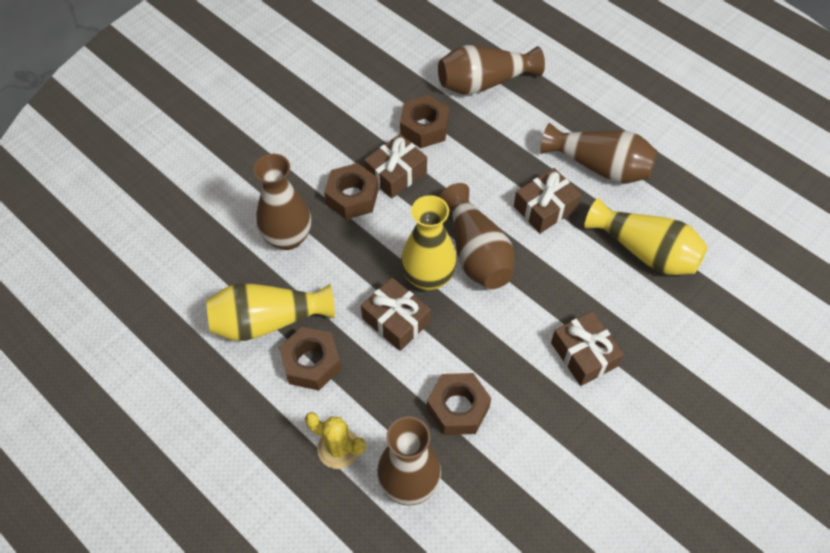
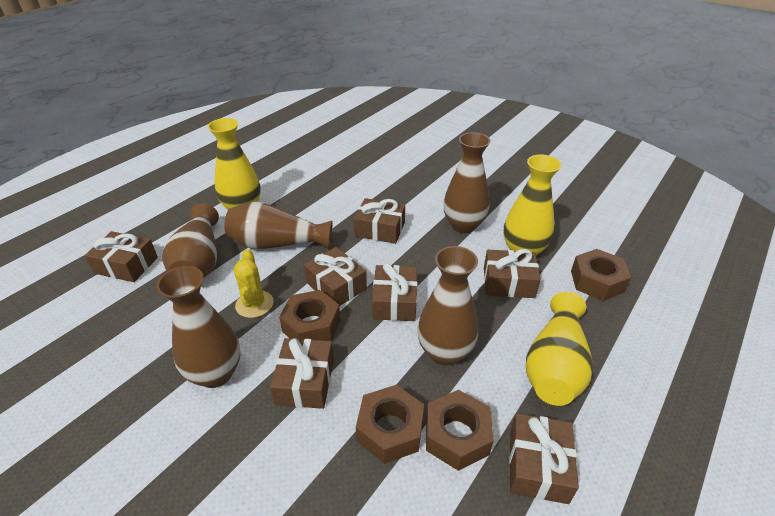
brown gift: [361,278,431,351] [364,134,427,199] [514,168,581,233] [551,311,624,386] = 4 -> [85,231,158,282] [270,338,334,409] [304,247,367,306] [354,198,405,244] [372,263,417,321] [484,249,541,298] [509,413,579,504] = 7

